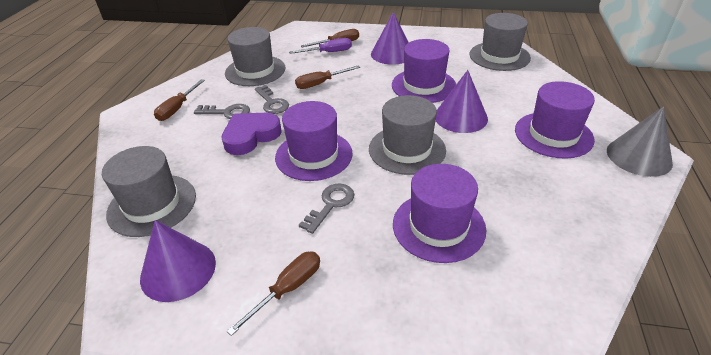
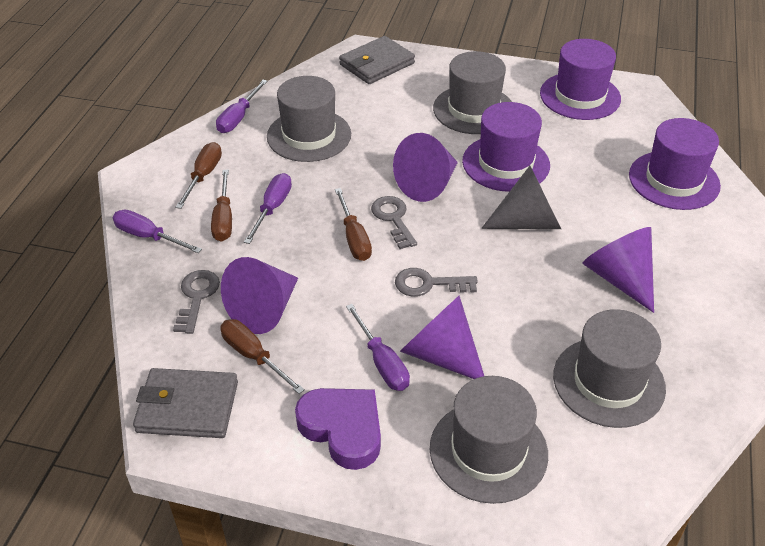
grey wallet: none = 0 -> [133,368,238,438] [339,36,415,84] = 2
purple cone: [140,220,216,302] [371,12,409,65] [436,70,488,133] = 3 -> [221,257,298,334] [393,133,458,202] [400,295,484,379] [583,227,654,313] = 4
purple hat: [275,101,353,181] [392,39,456,103] [393,164,486,263] [515,81,595,159] = 4 -> [462,102,550,192] [540,39,621,120] [629,118,721,210] = 3
purple screwdriver: [289,38,352,54] = 1 -> [113,210,202,253] [216,80,268,133] [244,173,292,244] [346,304,410,391] = 4

